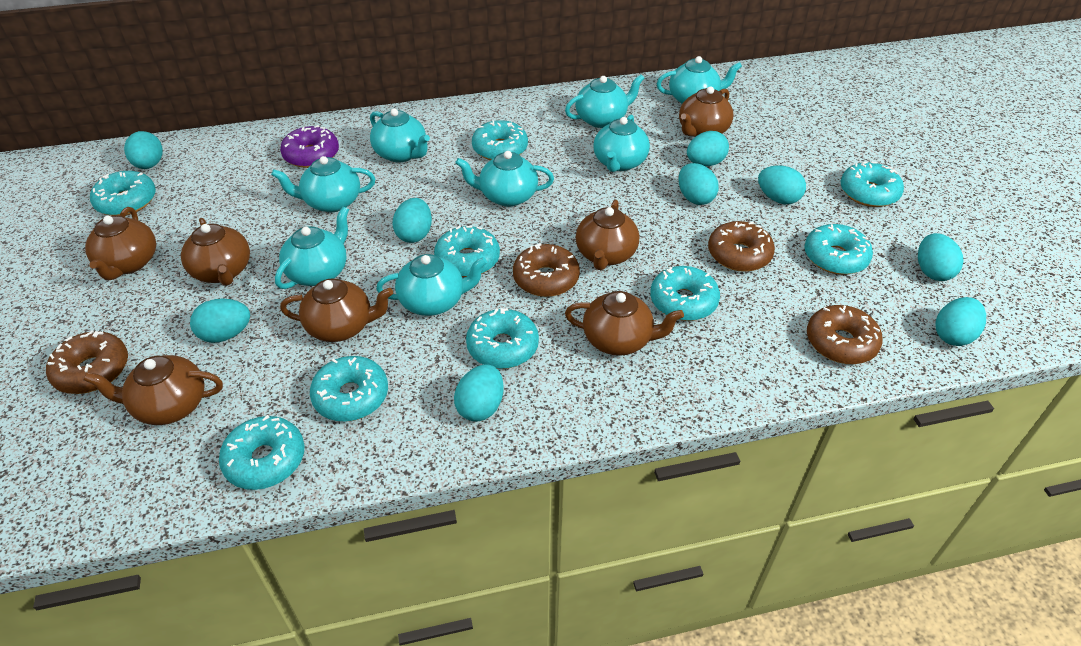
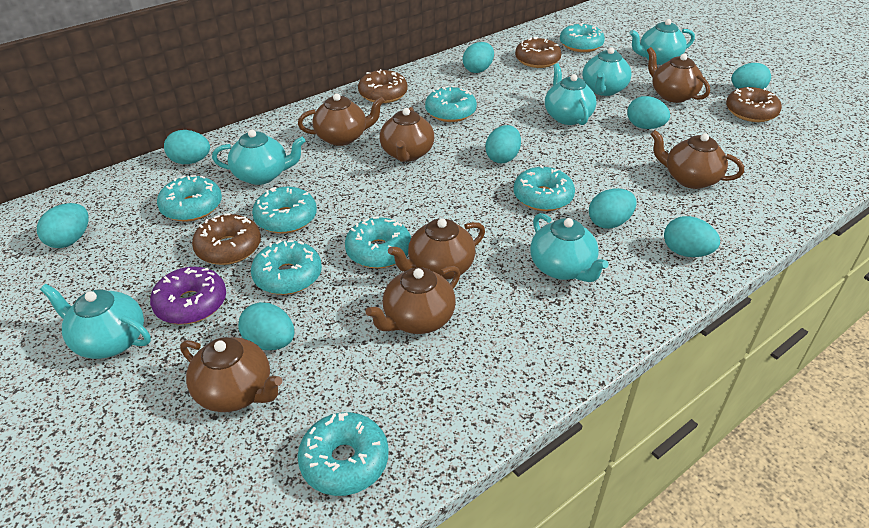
turquoise donut: [90,171,156,216] [219,415,305,490] [310,356,388,422] [434,226,500,277] [466,308,539,369] [472,120,528,160] [650,266,720,321] [804,224,873,275] [840,161,904,207] = 9 -> [157,175,222,221] [251,240,322,295] [252,187,317,234] [297,412,388,496] [345,217,411,269] [425,86,477,122] [513,165,575,211] [560,23,605,52] = 8
turquoise teapot: [271,156,375,212] [275,206,349,289] [370,108,430,162] [376,254,487,316] [455,151,554,207] [565,74,644,128] [593,115,650,172] [656,56,742,104] = 8 -> [40,284,151,359] [212,130,306,185] [530,213,609,282] [545,63,597,125] [582,47,632,96] [629,19,695,65] = 6

